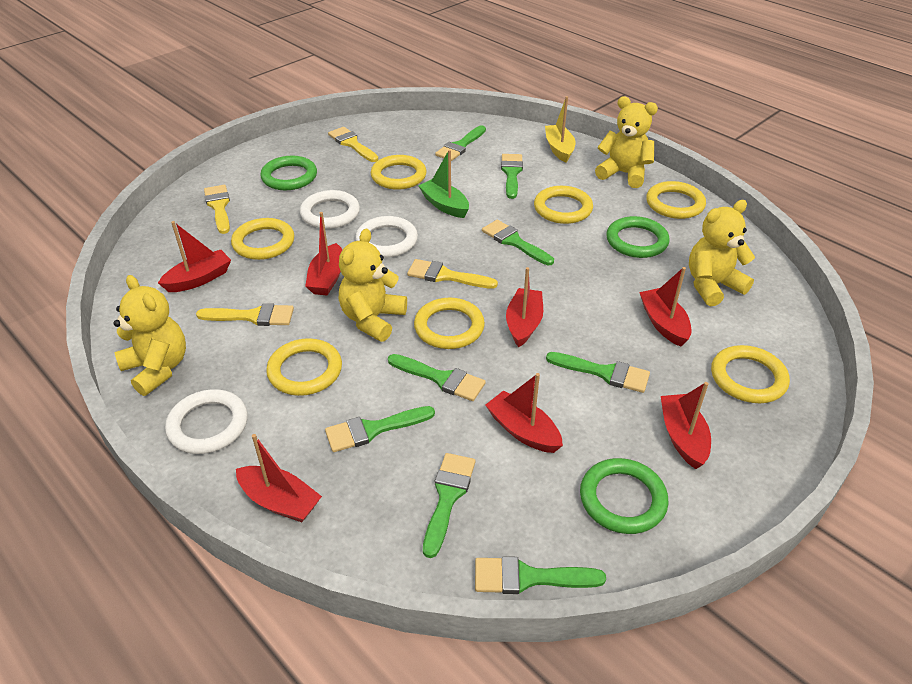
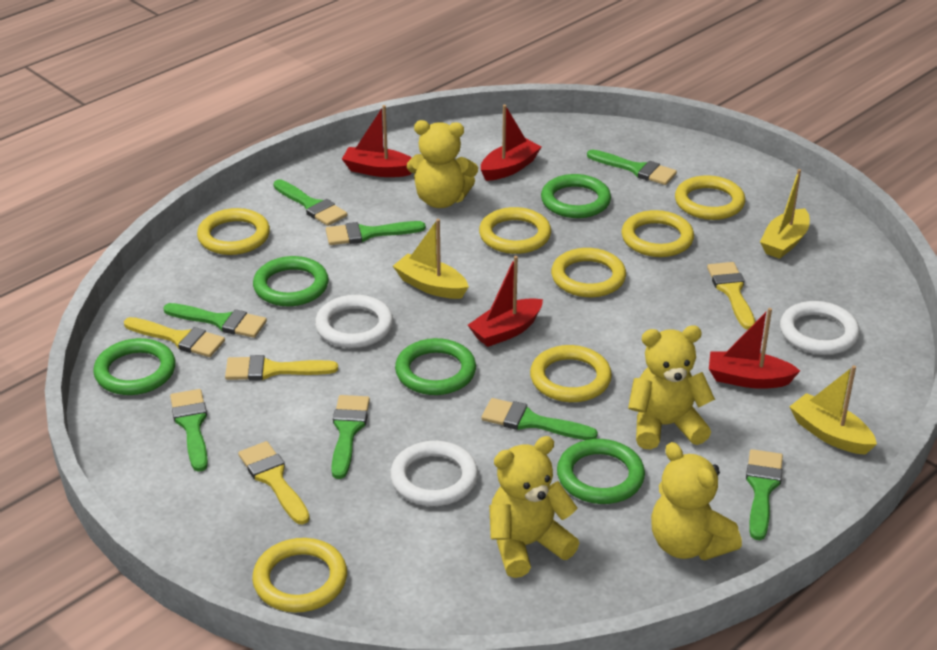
green boat: [418,150,469,218] = 1 -> none = 0
green ring: [260,156,317,190] [580,458,668,534] [606,216,670,258] = 3 -> [93,338,176,395] [253,256,329,306] [395,338,476,395] [541,174,611,218] [557,439,645,504] = 5
red boat: [158,221,231,292] [236,434,322,522] [305,212,342,296] [485,373,563,453] [506,267,543,347] [639,267,691,347] [661,382,711,469] = 7 -> [342,105,412,177] [468,256,543,347] [481,105,542,181] [709,308,800,389] = 4
yellow boat: [545,96,575,163] = 1 -> [393,219,469,299] [760,169,810,259] [789,365,877,455] = 3

